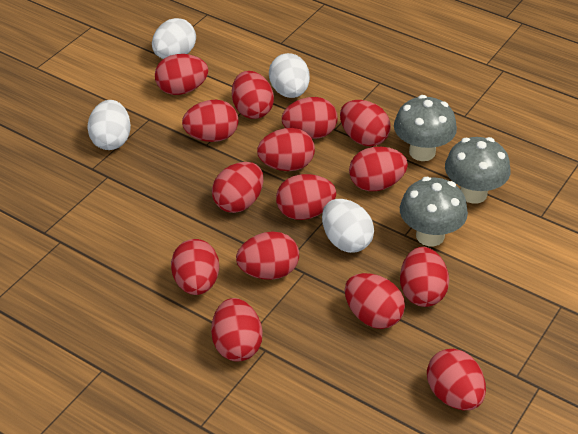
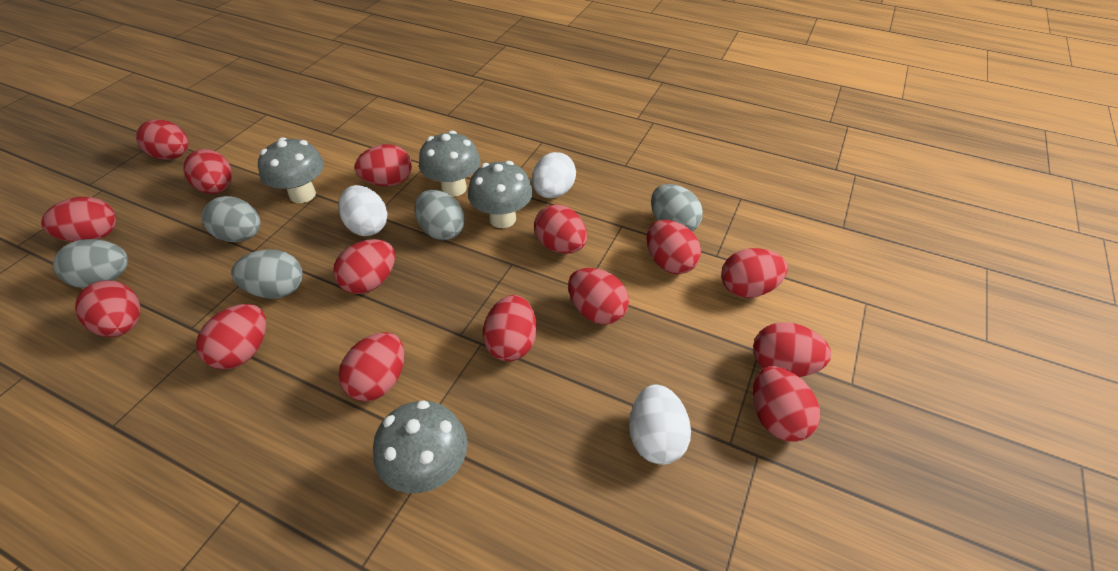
grey egg: none = 0 -> [53,239,128,288] [202,196,260,242] [231,249,303,299] [415,190,465,241] [651,184,703,231] = 5
grey mushroom: [394,95,457,161] [400,177,468,246] [445,137,510,204] = 3 -> [258,137,324,203] [373,400,467,493] [419,131,480,197] [468,161,533,228] = 4
white egg: [87,100,131,150] [152,18,196,59] [269,53,310,98] [322,199,374,253] = 4 -> [338,185,388,236] [532,152,576,198] [629,384,691,465] = 3

